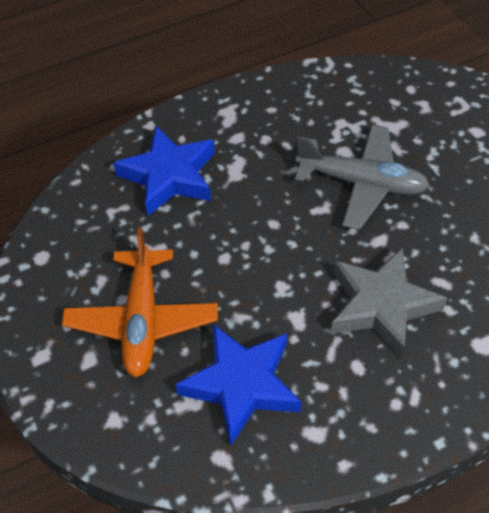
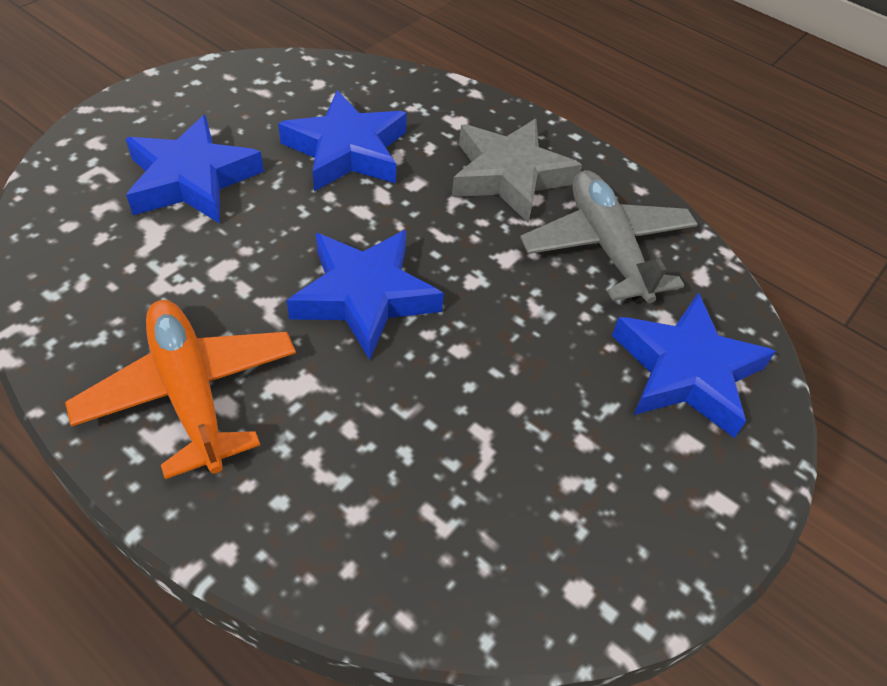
blue star: [113,126,215,216] [175,324,301,445] = 2 -> [125,115,264,223] [278,90,407,191] [287,230,444,360] [612,293,776,438] = 4

